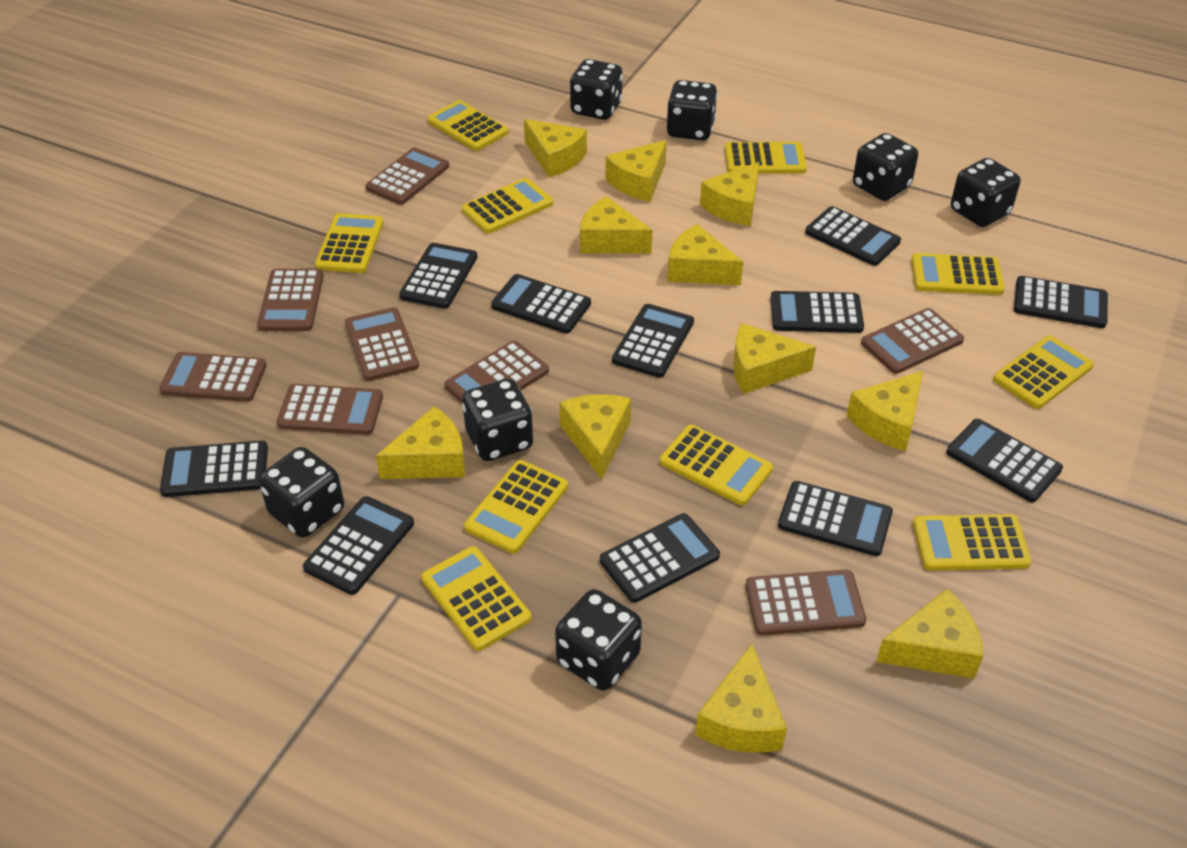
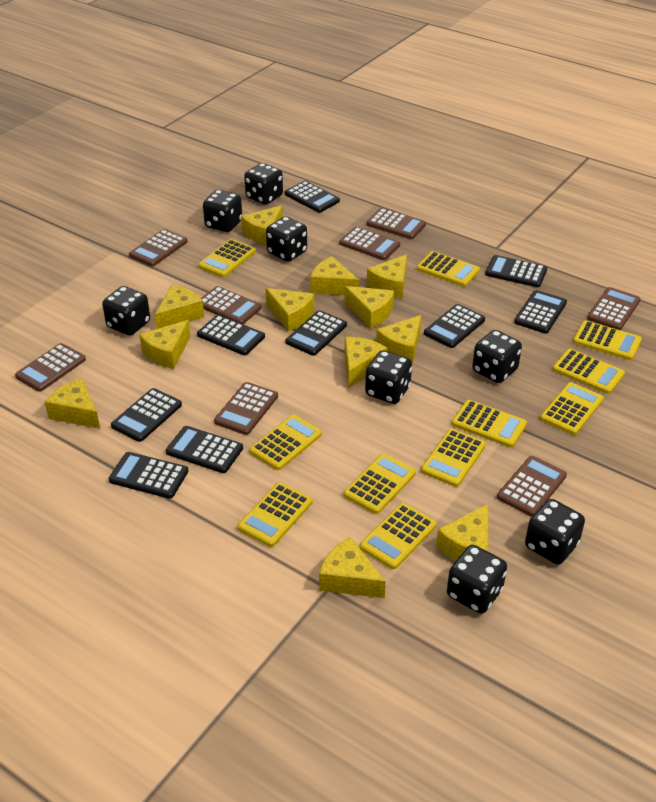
black calculator: [160,440,268,497] [303,496,414,595] [399,243,477,309] [491,274,591,334] [600,513,720,603] [612,304,694,378] [770,291,864,333] [778,481,893,556] [805,206,901,266] [946,419,1063,502] [1014,276,1108,328] = 11 -> [109,452,189,499] [111,388,182,442] [166,426,243,473] [197,315,265,355] [284,181,340,213] [286,310,347,356] [424,304,485,348] [485,255,547,287] [514,290,567,334] = 9
black dice: [259,447,344,538] [462,379,533,461] [555,589,642,691] [570,59,623,120] [667,80,718,140] [853,133,918,201] [951,158,1021,227] = 7 -> [102,286,150,336] [203,190,242,232] [244,163,283,205] [266,216,307,262] [365,350,412,404] [447,545,507,614] [472,330,522,383] [525,499,585,565] = 8
yellow calculator: [315,213,384,273] [421,546,531,651] [427,100,509,151] [462,178,553,233] [464,460,568,553] [660,425,773,505] [725,142,807,174] [911,253,1005,295] [913,514,1032,570] [993,336,1094,409] = 10 -> [198,239,256,277] [238,482,313,547] [249,414,322,470] [344,453,416,514] [360,503,437,569] [417,251,480,287] [421,429,486,487] [452,400,527,447] [540,382,604,435] [552,349,625,394] [573,321,642,360] = 11
yellow cheese: [376,406,465,479] [524,119,587,178] [560,394,631,479] [580,196,652,253] [605,140,667,202] [667,224,743,285] [695,644,787,753] [700,162,759,226] [733,323,816,394] [846,371,923,451] [876,589,983,679] = 11 -> [45,378,100,429] [139,320,190,369] [155,285,204,329] [241,205,283,245] [265,288,314,331] [310,256,359,295] [319,537,386,598] [345,286,394,329] [345,337,388,388] [367,254,407,298] [376,315,422,363] [436,504,488,561] = 12

